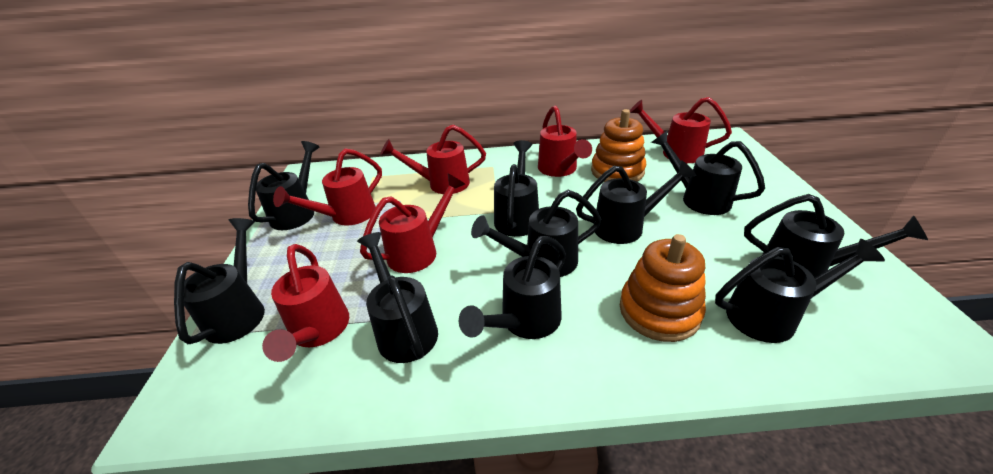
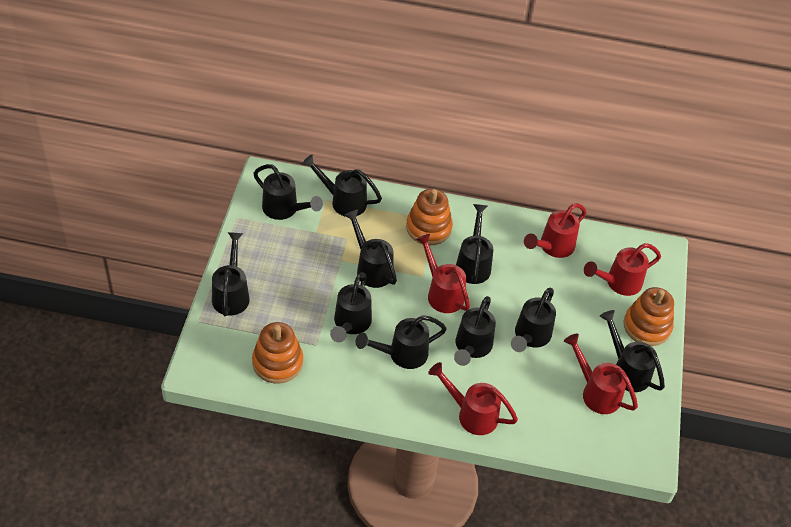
orange stacking toy: [591,109,646,182] [620,234,706,342] = 2 -> [252,322,303,384] [406,189,453,245] [623,287,674,346] = 3
red watering can: [262,244,349,362] [273,148,382,226] [360,174,465,273] [380,125,486,194] [538,105,592,177] [630,97,732,163] = 6 -> [416,234,470,313] [428,362,518,435] [524,203,586,258] [564,333,638,414] [584,243,661,296] = 5

